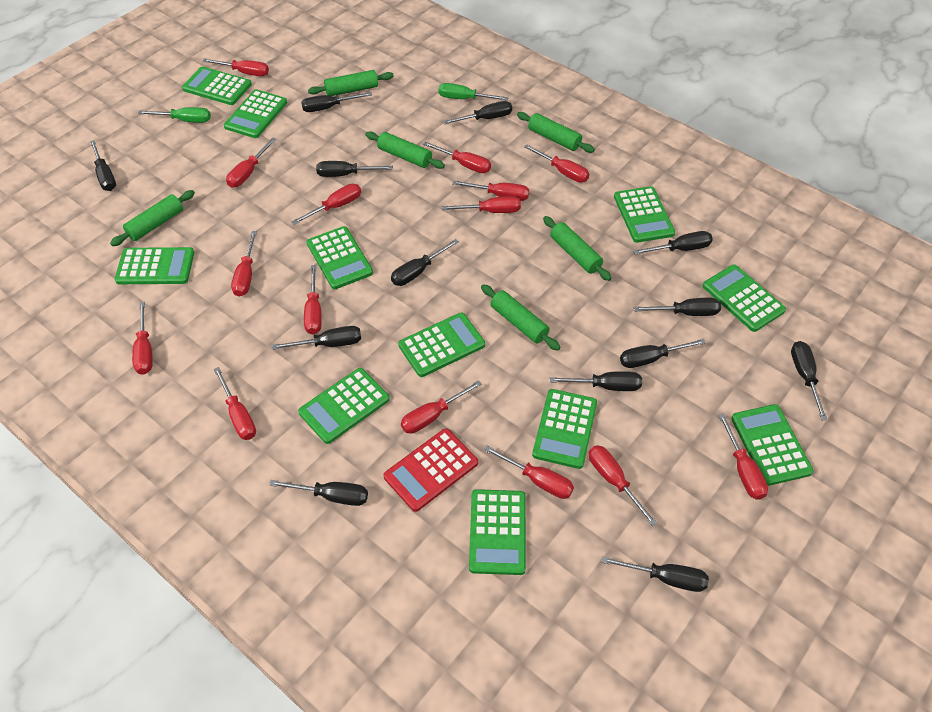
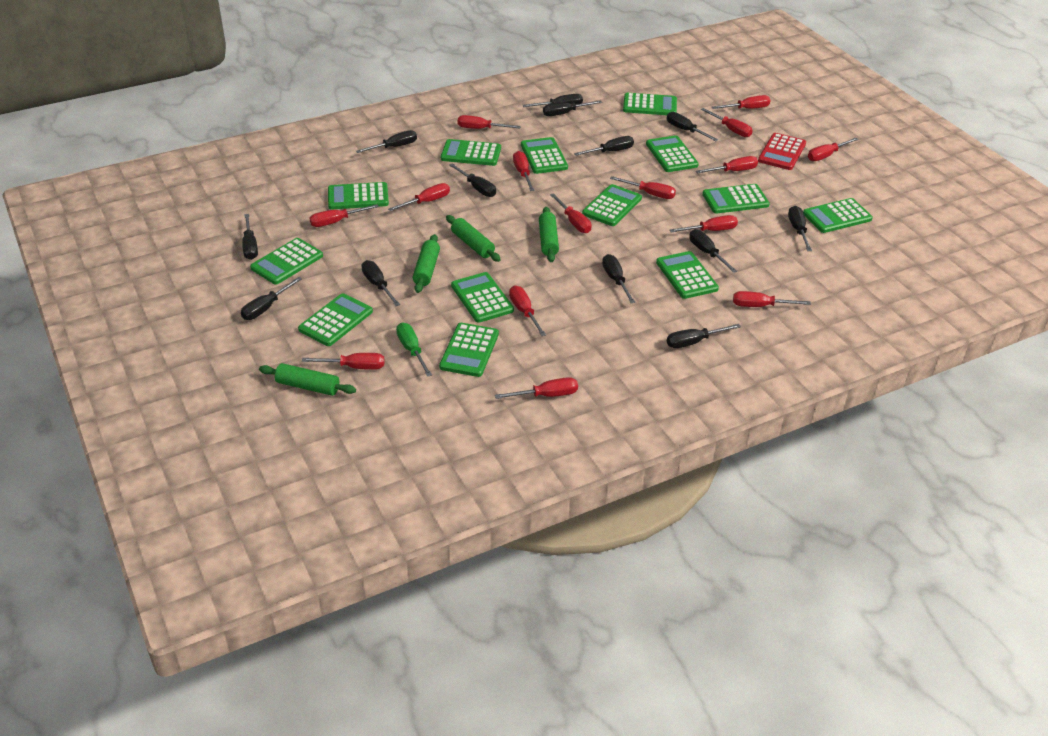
green calculator: [115,247,194,284] [182,66,252,105] [224,89,287,138] [298,368,390,444] [307,226,373,289] [398,313,485,377] [469,489,526,575] [532,389,597,469] [614,186,675,243] [703,265,786,332] [731,404,814,486] = 11 -> [250,238,323,285] [298,293,373,346] [328,182,389,209] [439,323,499,377] [441,139,501,166] [451,272,514,323] [521,137,568,174] [582,184,642,226] [623,93,677,115] [646,135,699,172] [656,251,719,299] [702,184,770,214] [803,198,873,233] = 13
green rolling pin: [110,190,195,246] [308,70,394,96] [365,131,445,169] [481,284,560,351] [517,112,595,153] [543,216,612,281] = 6 -> [259,363,356,396] [413,234,440,293] [446,215,501,262] [539,207,559,262] = 4
green screwdriver: [138,107,211,123] [438,83,509,101] = 2 -> [396,323,432,377] = 1

